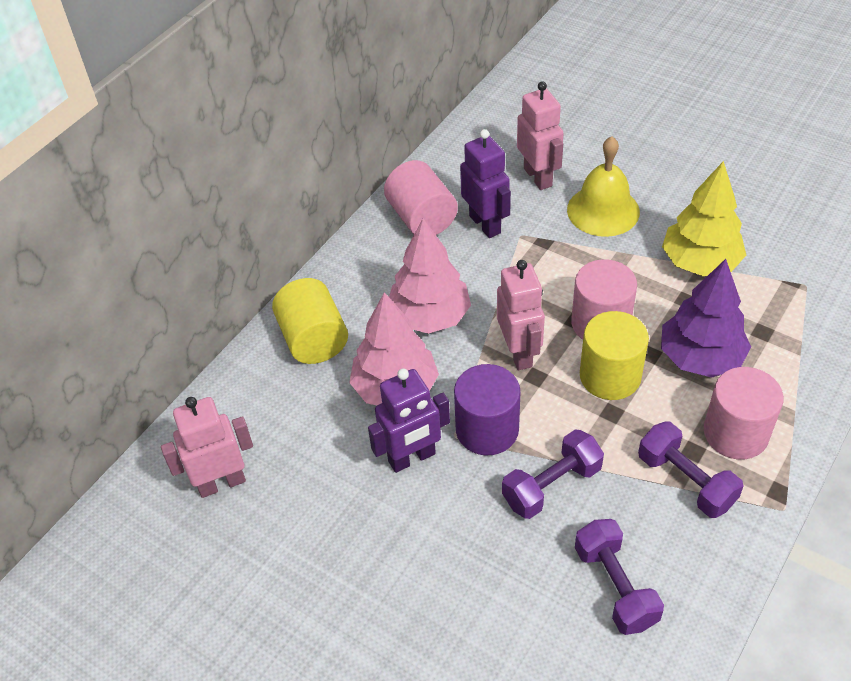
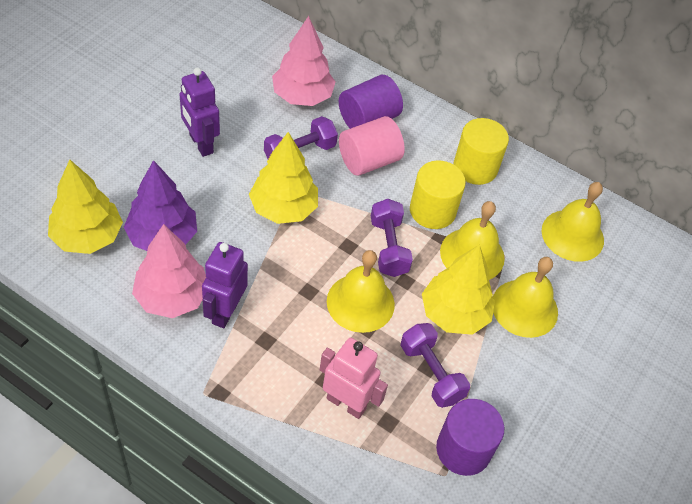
pink cylinder: [384,160,458,235] [571,259,637,340] [704,367,784,460] = 3 -> [339,116,405,176] = 1
pink robot: [161,397,253,498] [497,260,545,370] [517,81,564,190] = 3 -> [320,338,388,419] = 1
purple cylinder: [454,364,520,455] = 1 -> [339,75,403,129] [436,399,504,476] = 2
yellow bell: [567,136,640,237] = 1 -> [327,250,395,333] [440,201,505,280] [493,257,558,338] [541,182,604,262] = 4
yellow tree: [662,161,746,276] = 1 -> [48,160,123,254] [249,132,318,224] [422,244,495,335] = 3

